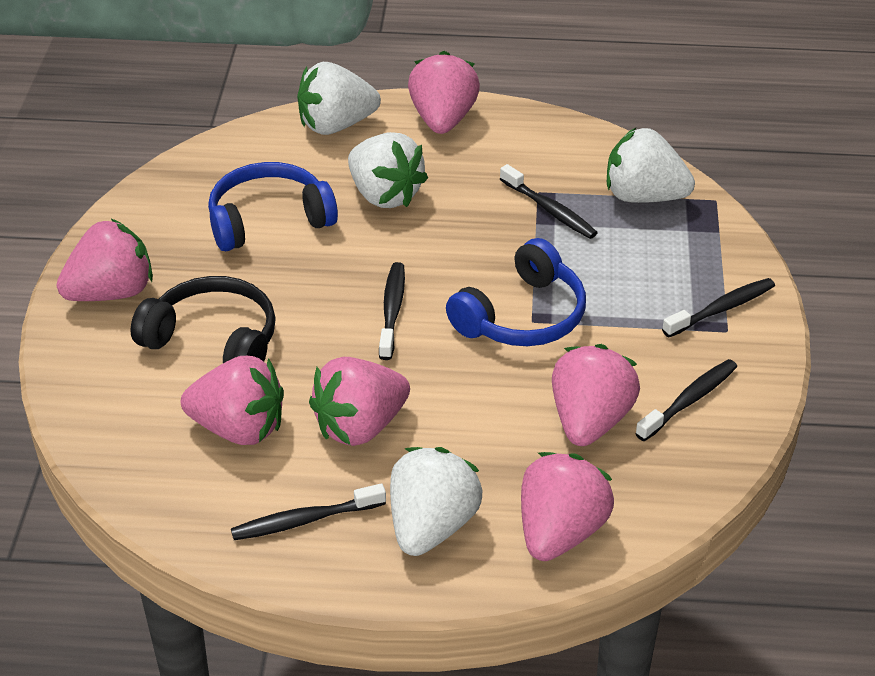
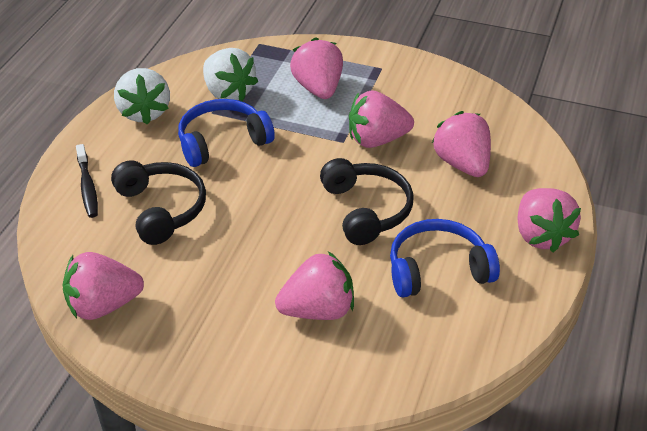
black headphones: [130,276,276,363] = 1 -> [111,160,206,245] [320,158,414,245] = 2
black toothbrush: [231,483,386,540] [379,262,405,360] [500,164,598,239] [635,359,737,441] [662,278,775,337] = 5 -> [76,144,98,218] = 1
white strawberry: [297,62,381,135] [348,132,428,208] [390,447,482,556] [607,128,695,203] = 4 -> [114,68,170,125] [203,48,258,101] = 2

